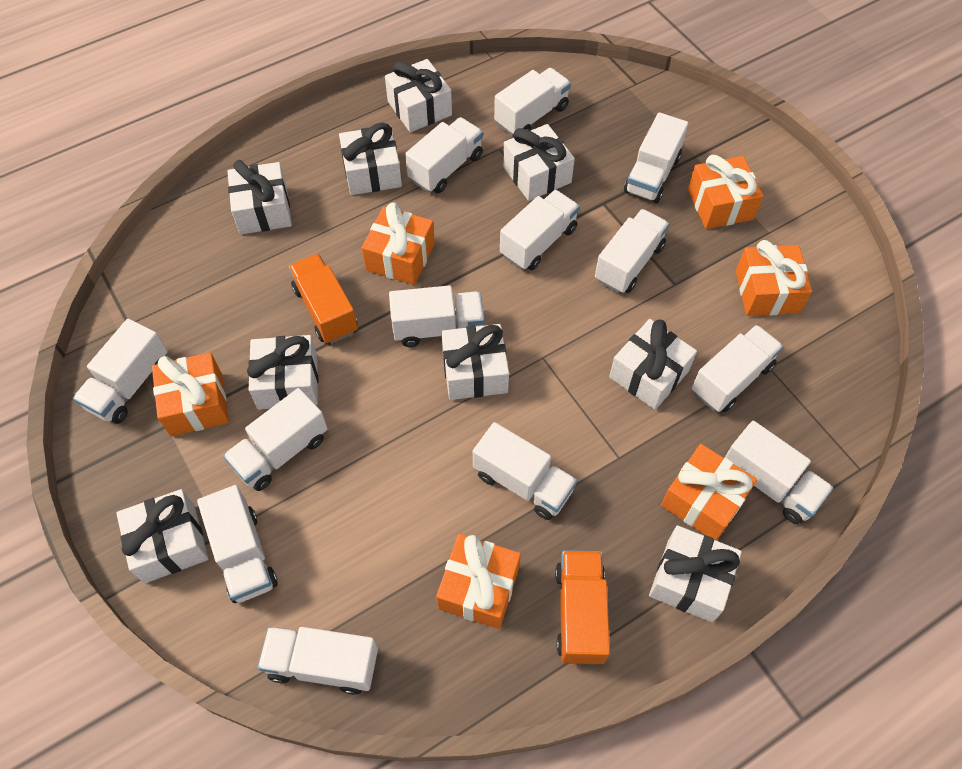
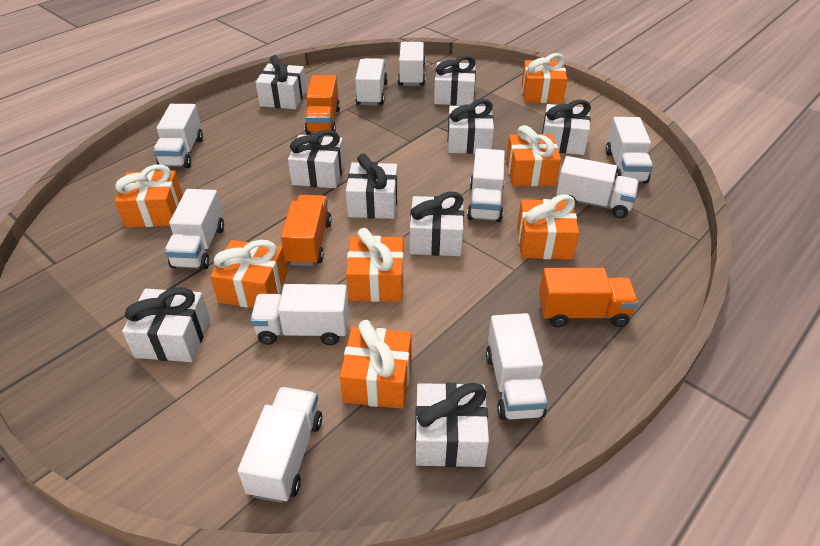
orange gift: [152,353,229,436] [362,202,435,285] [436,534,521,629] [661,444,757,541] [688,155,763,229] [736,240,812,316] = 6 -> [115,165,183,227] [210,240,287,308] [340,320,412,409] [346,228,404,302] [506,125,561,186] [517,194,579,259] [522,53,567,103] = 7
orange truck: [288,254,358,344] [555,550,610,664] = 2 -> [281,195,332,266] [305,75,340,134] [539,268,638,327] = 3
white truck: [73,319,167,424] [197,485,278,603] [223,388,327,491] [258,627,378,695] [389,286,485,347] [405,117,483,193] [473,422,577,520] [494,68,571,137] [500,190,580,270] [595,209,669,293] [624,112,688,203] [692,325,783,412] [725,421,833,524] = 13 -> [153,104,203,168] [164,189,224,270] [238,387,322,503] [250,284,349,345] [355,58,388,106] [398,42,425,86] [467,148,505,222] [486,313,548,420] [556,156,639,218] [606,117,653,184] = 10

